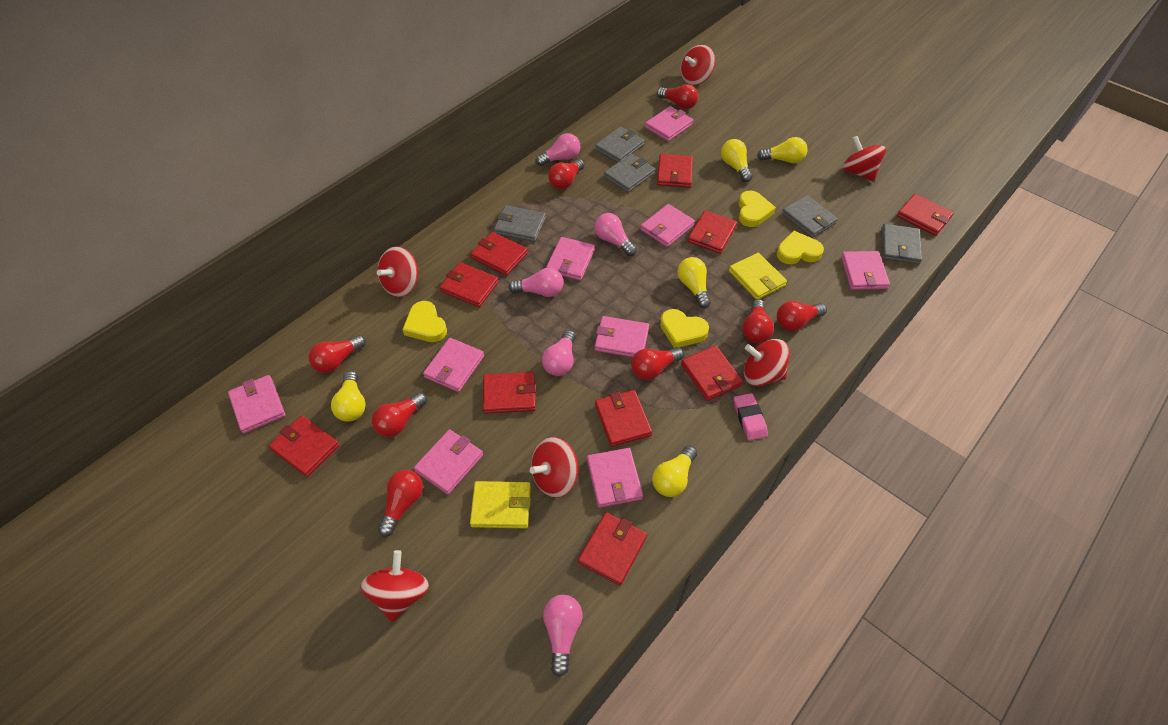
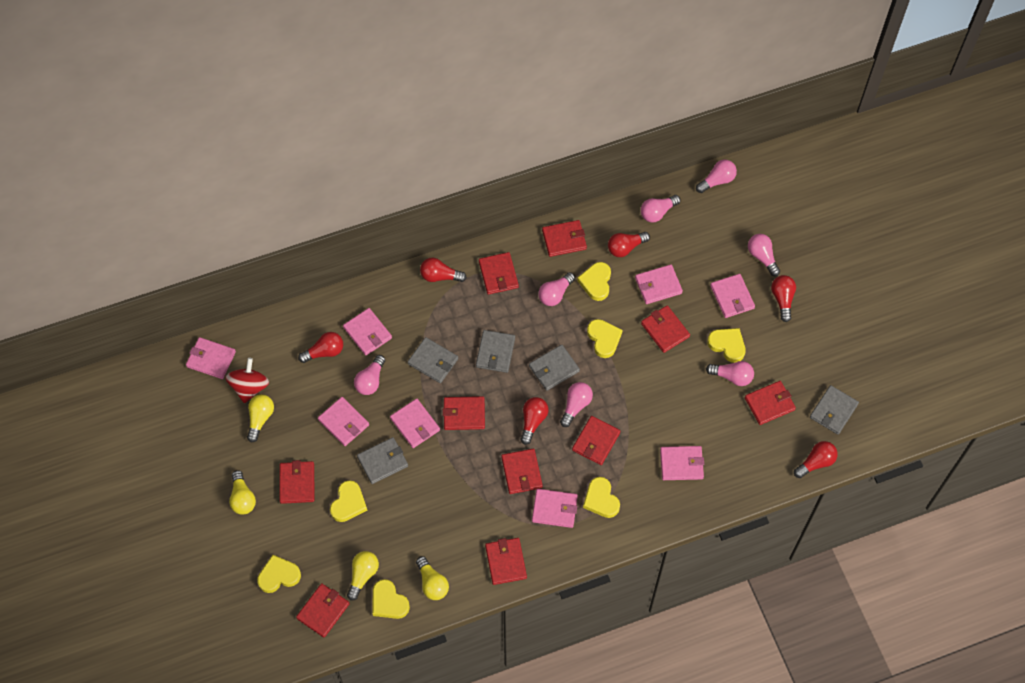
pink eraser: [734,393,768,440] = 1 -> none = 0
pink light bulb: [508,268,564,297] [535,133,580,166] [542,330,576,376] [543,595,582,677] [594,213,637,256] = 5 -> [354,355,385,395] [538,272,575,306] [560,382,593,427] [641,195,680,222] [696,160,737,193] [706,361,754,386] [748,234,780,276] = 7
pink wallet: [228,375,285,434] [414,429,483,494] [423,338,484,392] [546,237,595,281] [587,448,643,508] [594,316,649,357] [640,204,695,247] [645,106,694,141] [841,251,890,290] = 9 -> [186,337,236,379] [318,397,369,446] [343,308,392,355] [390,399,440,448] [532,489,578,528] [635,264,683,304] [660,446,704,480] [710,274,755,318] = 8
red light bulb: [308,335,366,373] [372,392,427,437] [378,470,423,537] [548,159,585,189] [631,347,684,380] [657,84,698,109] [742,299,774,344] [777,301,827,331] = 8 -> [298,332,343,363] [420,258,467,282] [521,397,548,445] [608,232,650,257] [771,275,796,322] [794,441,838,478] = 6
red spinning top: [360,550,429,622] [377,246,418,297] [530,437,578,498] [680,45,715,85] [744,339,790,386] [842,136,886,182] = 6 -> [225,358,269,403] = 1
yellow heart: [402,301,447,342] [660,309,709,348] [738,191,776,227] [777,231,824,264] = 4 -> [257,555,301,593] [330,480,367,522] [373,579,410,619] [577,262,611,301] [583,477,620,518] [587,319,622,358] [707,328,746,363] = 7
yellow light bulb: [331,371,366,422] [652,446,697,497] [678,257,711,308] [721,139,753,182] [757,137,808,163] = 5 -> [229,470,256,515] [247,394,274,443] [347,551,379,601] [416,556,449,600] = 4
yellow wallet: [470,481,531,528] [729,253,787,299] = 2 -> none = 0

